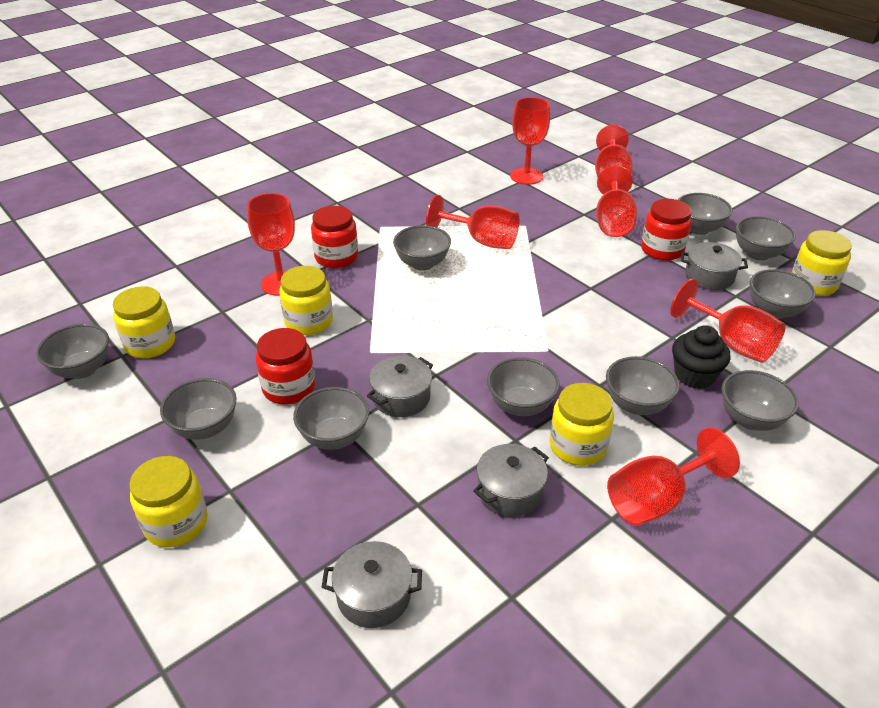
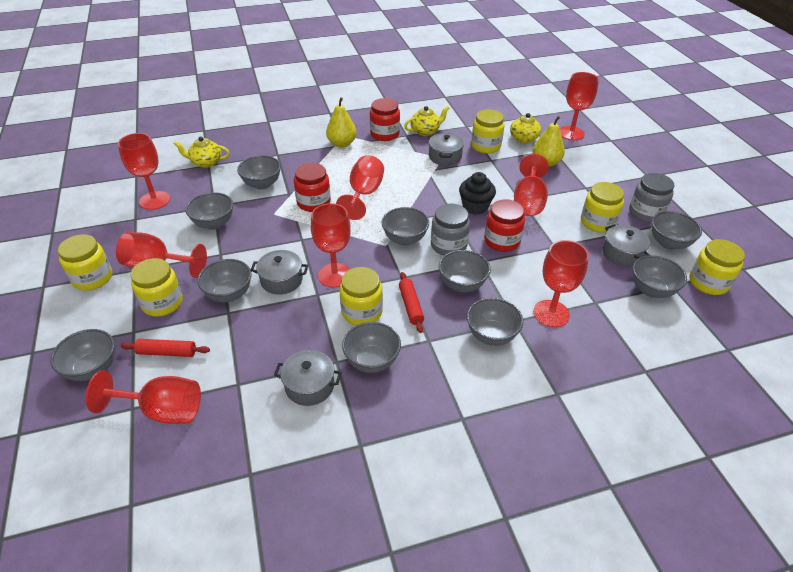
grey jar: none = 0 -> [431,204,470,256] [629,173,674,223] = 2
red goblet: [247,193,295,296] [426,195,519,249] [510,97,550,185] [595,125,633,177] [596,165,637,237] [607,427,740,526] [670,279,786,363] = 7 -> [86,370,201,424] [116,232,207,278] [118,133,170,210] [311,203,351,288] [336,155,384,220] [514,154,549,216] [533,240,589,328] [559,72,599,140] = 8
red rolling pin: none = 0 -> [121,339,210,357] [399,272,424,333] = 2
yellow jar: [113,286,175,358] [130,456,208,547] [279,266,333,335] [550,383,614,466] [792,230,852,296] = 5 -> [58,234,112,291] [130,258,183,317] [340,267,383,325] [471,109,504,153] [581,182,624,233] [689,239,745,295] = 6
yellow pear: none = 0 -> [326,97,356,148] [533,116,565,167] = 2
yellow teapot: none = 0 -> [174,136,230,168] [404,106,449,136] [510,113,541,143] = 3

